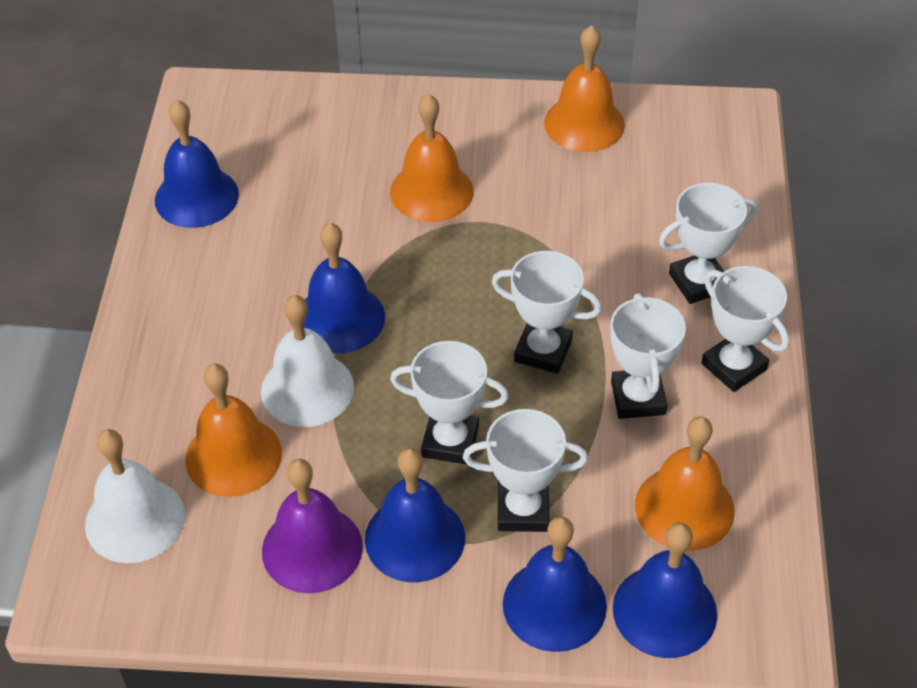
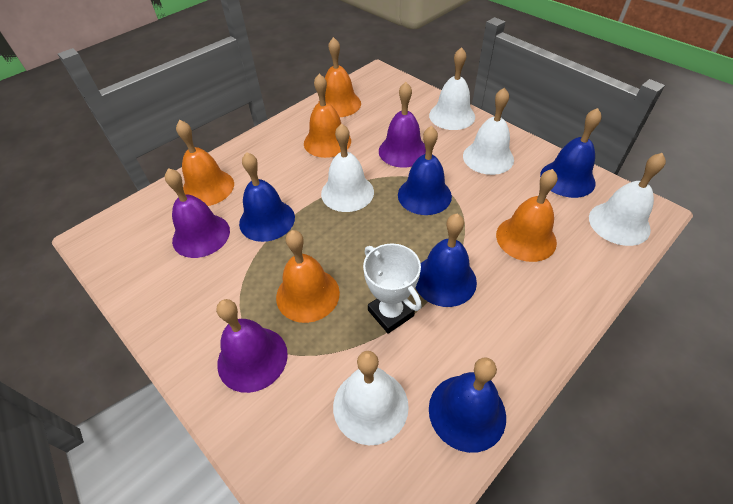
orange bell: [185,364,282,497] [390,94,473,222] [544,25,625,152] [635,416,735,551] = 4 -> [176,120,234,206] [276,230,340,323] [304,74,351,158] [318,37,361,117] [496,169,558,262] = 5
purple bell: [262,459,363,593] = 1 -> [165,168,230,258] [216,299,288,393] [379,82,426,168] = 3
white bell: [85,429,185,563] [261,295,354,427] = 2 -> [321,123,374,212] [333,351,409,445] [429,47,475,130] [463,87,514,175] [589,153,666,246] = 5
white trophy: [390,341,509,465] [463,409,588,532] [492,251,602,374] [610,293,686,419] [659,183,757,304] [701,266,789,392] = 6 -> [363,243,422,334] = 1

